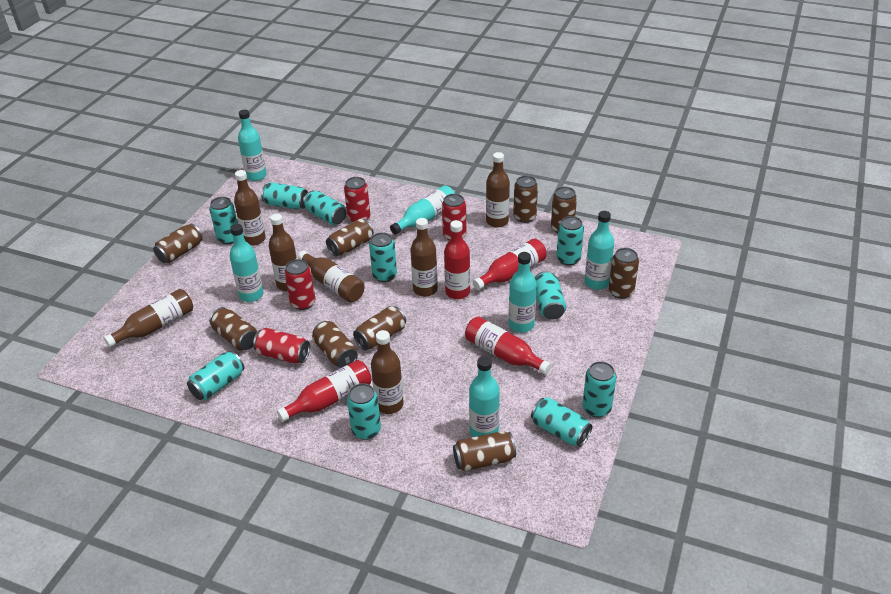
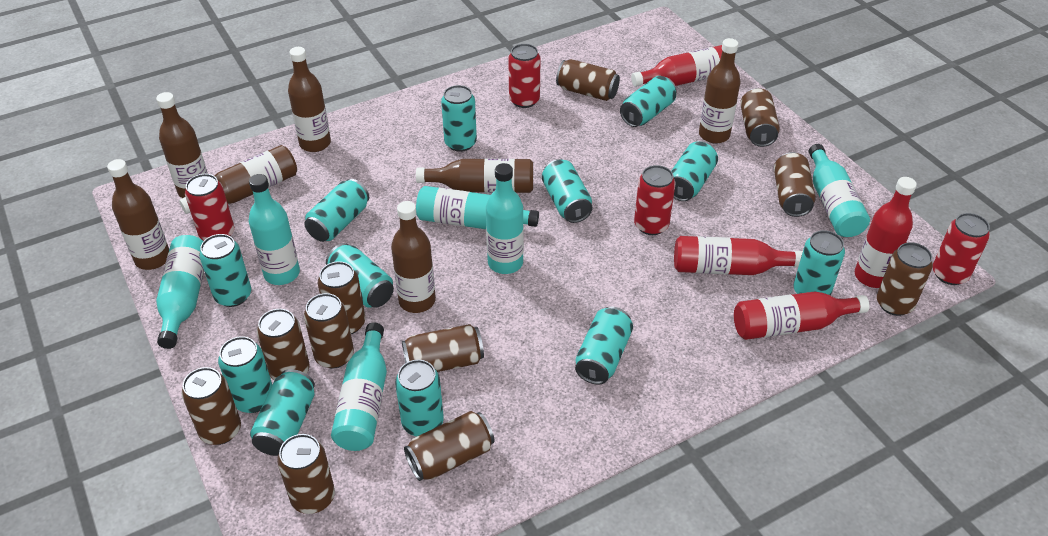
brown can: [153,224,203,263] [209,307,257,351] [312,321,358,368] [326,219,374,257] [353,306,406,350] [453,431,516,472] [513,176,538,223] [551,187,577,233] [609,248,639,299] = 9 -> [181,367,241,445] [257,309,310,380] [277,434,335,514] [304,293,354,369] [318,261,365,334] [402,324,484,372] [404,411,494,481] [556,59,620,101] [740,88,780,147] [774,152,816,217] [877,242,933,316] = 11
turquoise can: [187,351,244,400] [209,197,238,244] [261,182,308,209] [303,191,346,225] [347,383,381,440] [369,232,397,282] [531,397,592,447] [535,271,566,320] [557,216,584,266] [582,361,616,417] = 10 -> [199,234,251,307] [218,336,272,413] [250,369,315,456] [304,179,369,242] [326,243,394,308] [395,360,444,436] [441,85,477,152] [542,159,592,223] [575,307,633,384] [620,76,677,127] [671,141,718,201] [793,230,845,296] = 12

